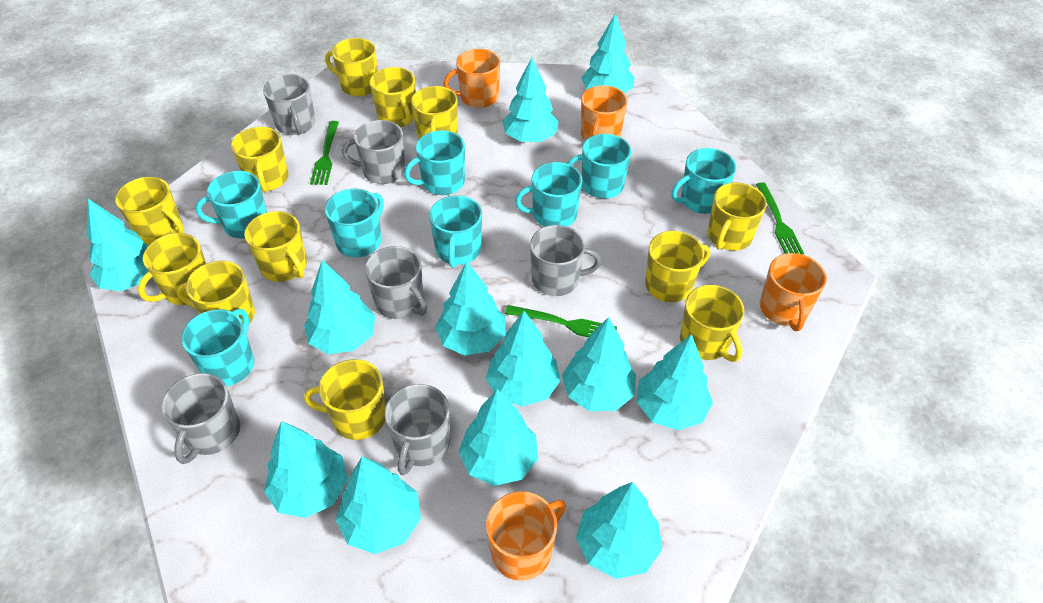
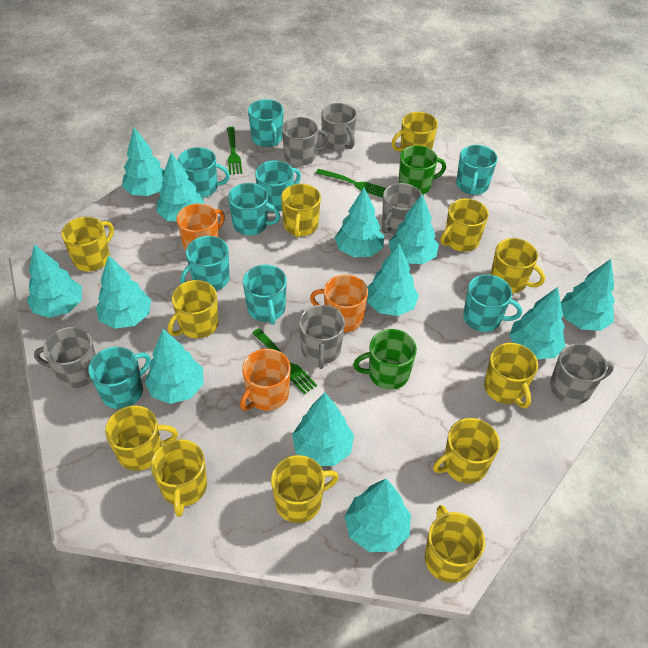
green mug: none = 0 -> [353,329,417,390] [399,145,446,194] = 2
orange mug: [444,49,500,108] [486,491,566,581] [581,85,628,141] [760,253,827,331] = 4 -> [176,204,225,252] [240,349,291,411] [310,275,368,332] = 3
turquoise mug: [181,309,254,386] [196,171,267,238] [325,189,384,257] [404,130,465,195] [429,196,482,268] [515,162,582,227] [566,134,631,199] [671,148,736,214] = 8 -> [88,347,151,409] [178,147,230,198] [180,236,230,291] [228,183,280,235] [243,265,287,325] [248,99,284,147] [255,160,301,212] [456,145,498,195] [463,275,522,332] = 9

